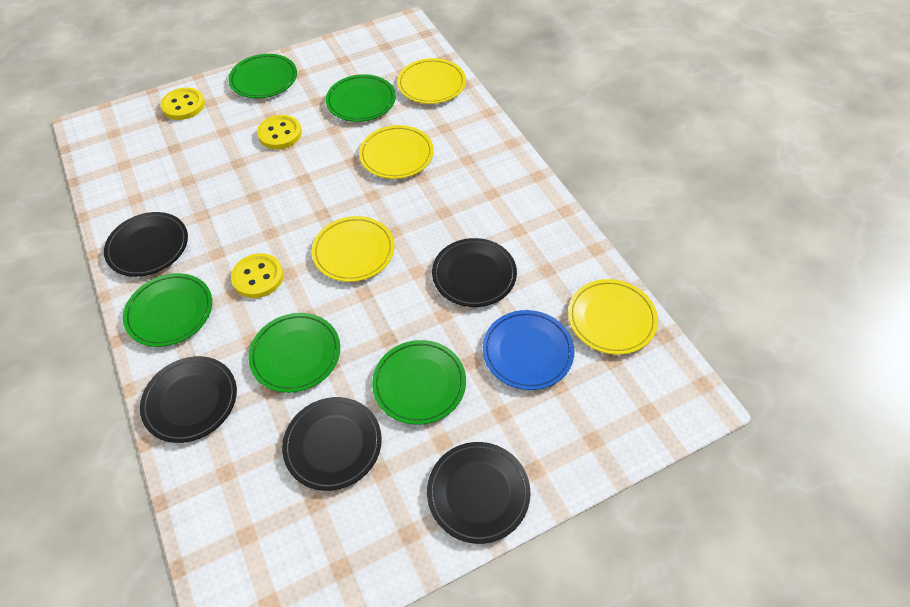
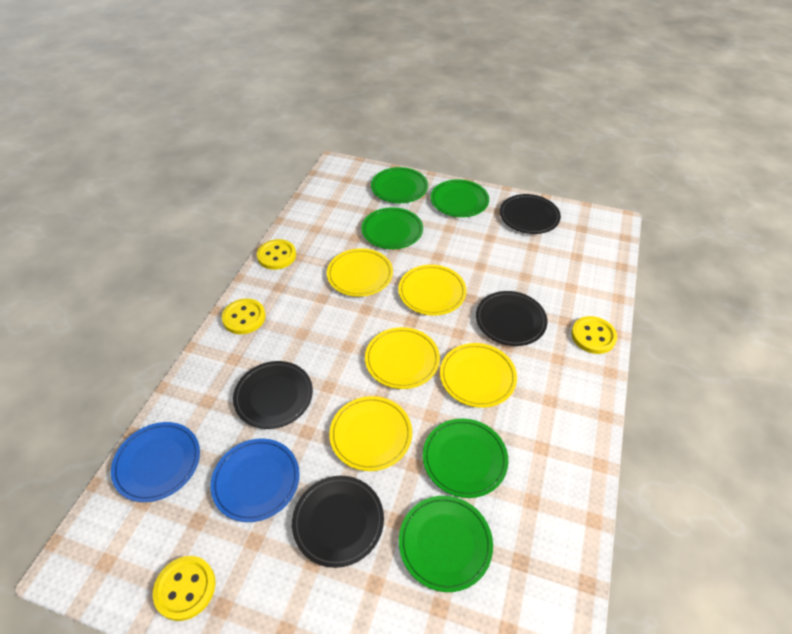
black plate: [104,212,188,277] [140,356,237,443] [282,397,382,491] [427,442,530,544] [432,238,517,307] = 5 -> [233,361,313,429] [292,476,384,568] [476,291,547,346] [500,194,561,234] = 4
blue plate: [483,310,574,390] = 1 -> [111,422,200,502] [211,438,300,522] = 2
yellow button: [161,88,205,120] [231,253,283,298] [257,115,302,149] = 3 -> [153,556,215,621] [222,298,265,334] [257,239,296,270] [571,316,617,354] = 4
yellow plate: [312,216,395,282] [359,125,434,179] [397,58,466,104] [568,279,658,355] = 4 -> [327,248,393,297] [329,396,412,471] [365,327,440,389] [398,265,467,315] [440,343,517,408] = 5

